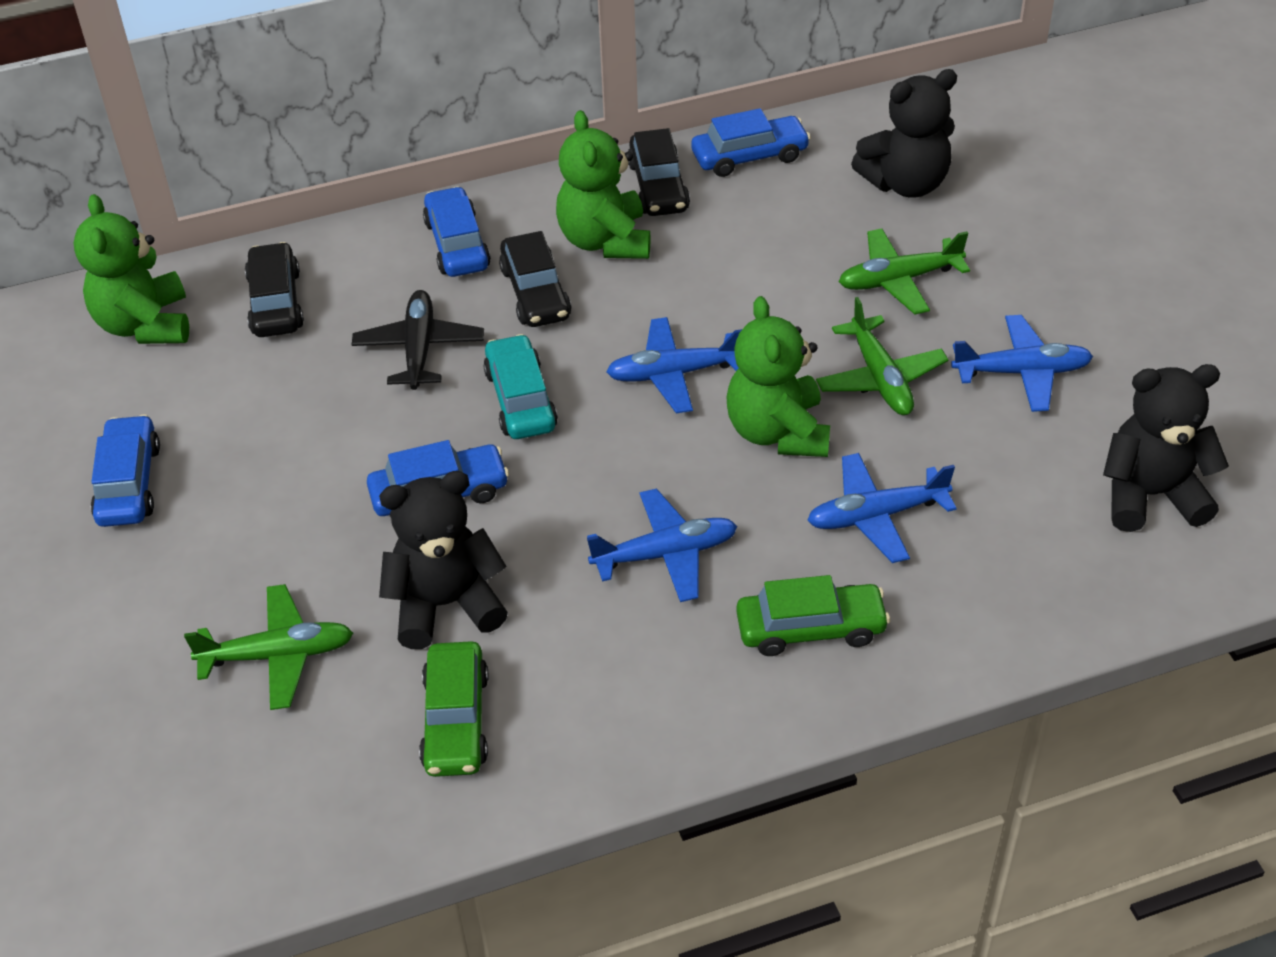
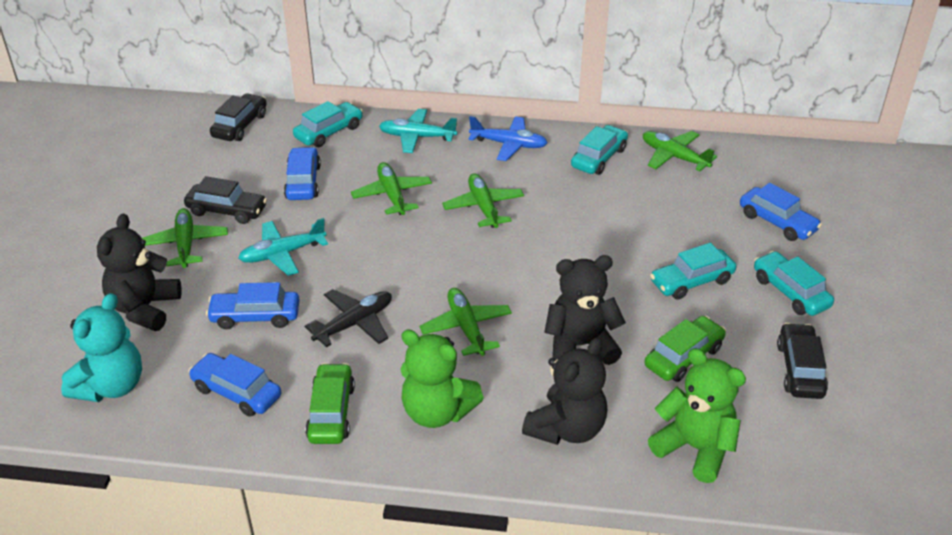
blue plane: [587,488,737,602] [606,317,742,413] [807,453,957,563] [951,315,1093,412] = 4 -> [468,116,548,161] = 1
green plane: [184,584,353,710] [816,297,949,415] [839,228,970,315] = 3 -> [142,208,228,268] [351,162,432,215] [419,288,512,356] [442,173,524,228] [643,131,717,171] = 5
green teddy bear: [74,194,189,344] [556,110,650,259] [727,296,830,457] = 3 -> [400,329,484,428] [648,348,746,483] = 2
turquoise car: [483,334,558,439] = 1 -> [293,101,363,147] [571,125,628,175] [650,243,736,300] [754,251,834,316] = 4
turquoise plane: none = 0 -> [238,218,328,276] [379,109,457,153] = 2
turquoise teddy bear: none = 0 -> [61,293,142,402] = 1

